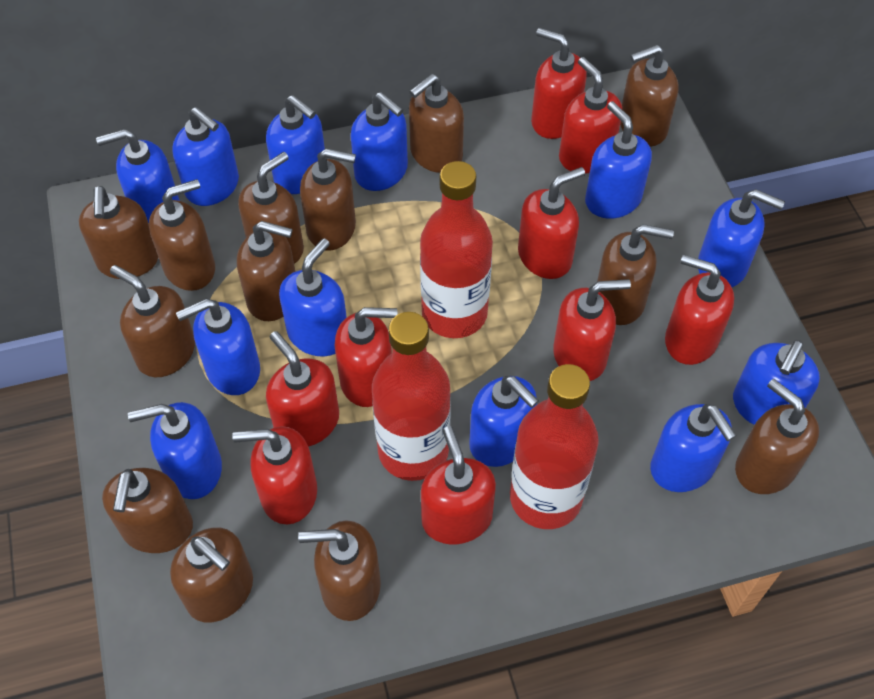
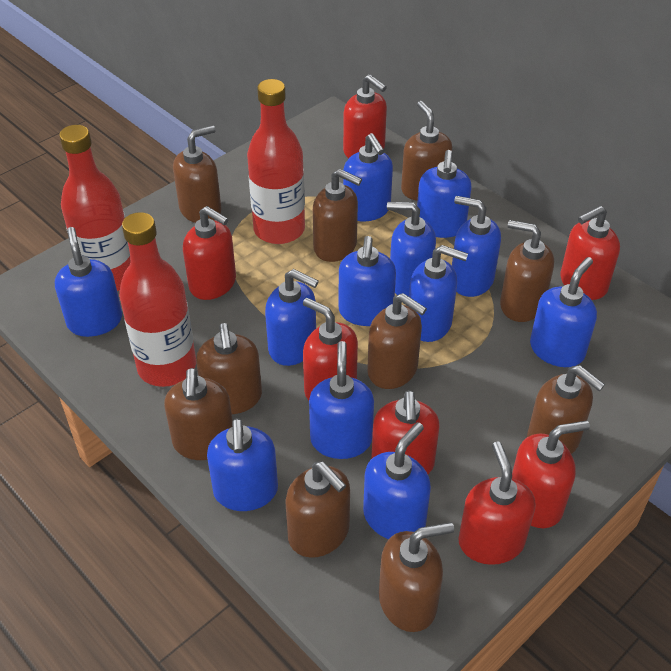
brown soap dispenser: [79,186,158,279] [102,468,193,553] [110,265,195,377] [149,179,215,291] [170,527,253,622] [237,221,295,321] [238,152,304,264] [298,520,381,621] [300,148,356,251] [409,74,464,173] [597,224,674,325] [620,45,678,147] [735,379,819,494] = 13 -> [164,368,233,460] [173,125,222,223] [196,323,262,414] [285,462,350,558] [313,169,362,262] [367,293,427,389] [379,522,454,632] [401,101,452,201] [500,220,554,322] [526,365,605,454] = 10
red soap dispenser: [232,426,317,524] [266,331,339,447] [335,307,397,407] [421,426,496,545] [518,167,585,279] [531,28,587,139] [553,279,631,381] [559,57,622,173] [665,254,734,365] = 9 -> [183,206,236,300] [303,298,358,400] [343,74,387,158] [371,390,440,474] [458,442,536,565] [512,420,590,528] [560,206,620,300] = 7

